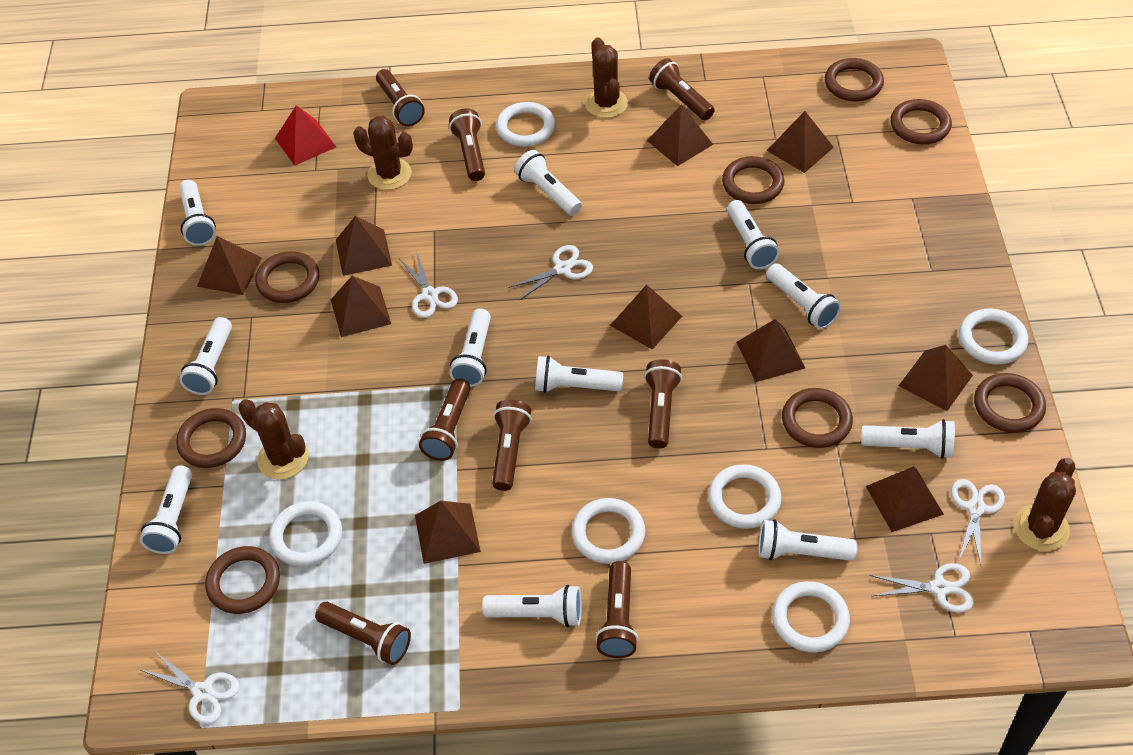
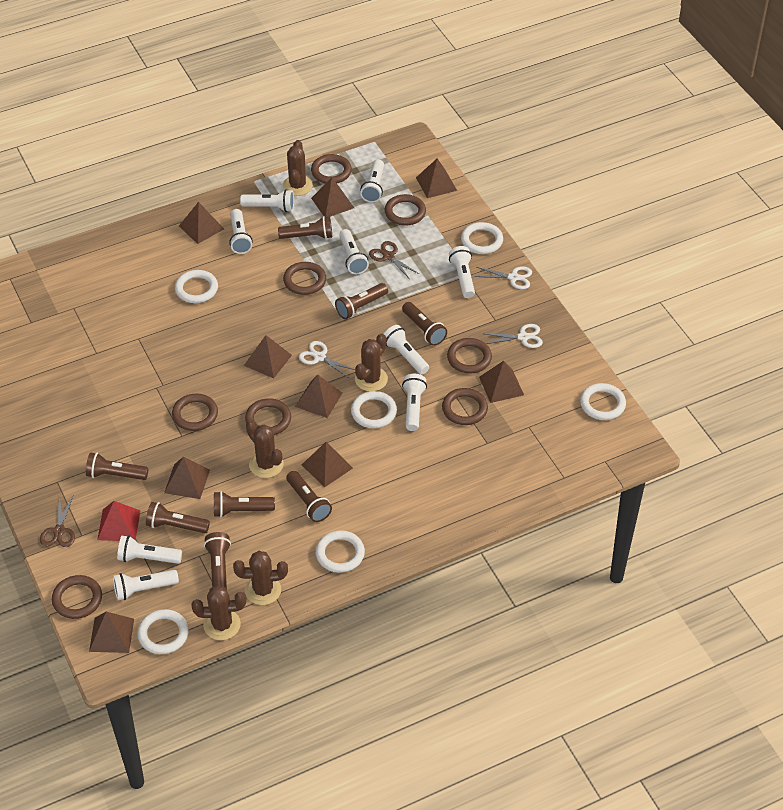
brown cactus: [238,399,308,480] [353,116,413,190] [585,37,628,118] [1014,458,1076,551] = 4 -> [192,585,246,640] [233,551,288,605] [246,420,284,478] [283,140,313,196] [355,333,388,391] = 5
brown pyramid: [197,236,262,295] [331,276,391,337] [336,216,392,276] [415,501,481,564] [610,284,682,349] [647,105,713,166] [736,319,805,382] [767,111,834,173] [866,466,944,532] [899,345,973,411] = 10 -> [89,612,134,653] [164,457,210,499] [179,202,224,244] [244,335,292,378] [295,375,342,418] [302,442,353,487] [311,177,354,217] [416,158,457,198] [479,361,524,403] = 9
brown scissors: none = 0 -> [40,495,75,547] [369,241,419,278] = 2
white flashlight: [140,465,192,554] [179,180,216,246] [179,317,232,395] [449,309,491,387] [482,585,582,627] [514,150,582,216] [535,355,623,393] [727,200,780,269] [758,519,857,561] [766,264,841,329] [861,419,955,459] = 11 -> [113,570,179,601] [117,536,182,564] [229,209,253,254] [240,189,294,212] [339,229,369,274] [360,159,384,203] [384,325,429,375] [402,374,427,431] [449,246,475,298] = 9
white scissors: [141,652,239,724] [400,251,458,318] [509,245,593,301] [869,563,974,612] [951,479,1005,565] = 5 -> [299,341,355,377] [474,266,532,289] [486,324,543,348] = 3

